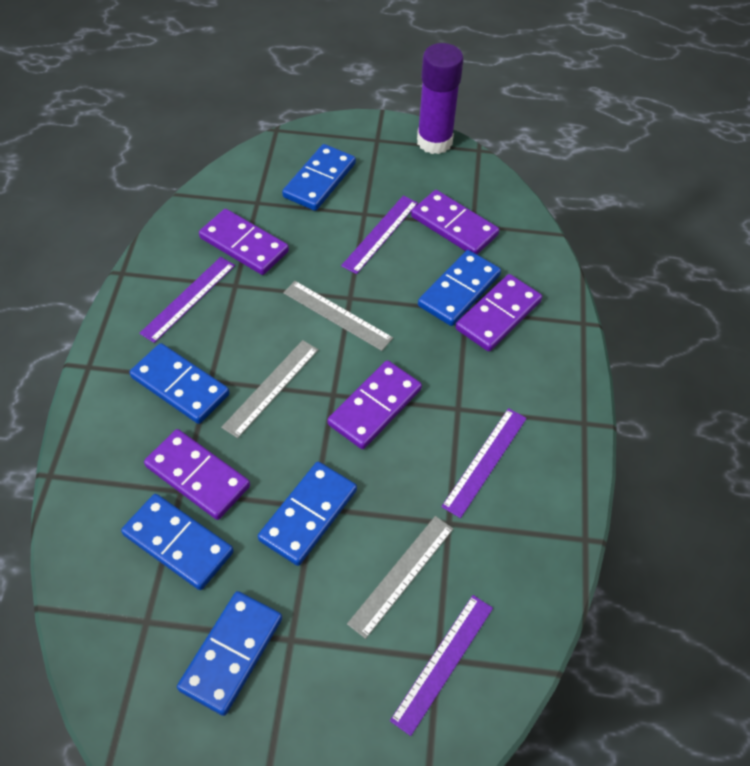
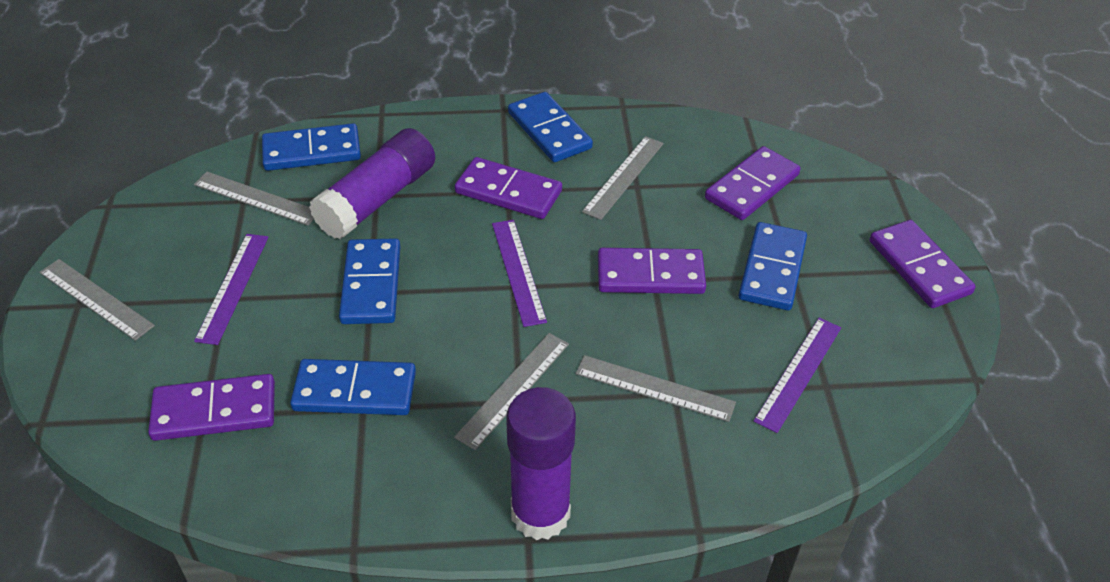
blue domino: [121,494,234,590] [129,343,230,424] [177,591,282,716] [258,462,357,566] [282,144,356,211] [418,250,501,326] = 6 -> [262,123,361,171] [290,359,416,415] [339,238,400,324] [508,92,593,162] [739,222,807,310] = 5
grey ruler: [221,340,318,438] [283,281,393,351] [347,516,453,639] = 3 -> [39,259,155,341] [194,172,314,226] [454,333,569,450] [576,355,736,422] [582,136,664,220] = 5
purple glue stick: [417,43,464,154] = 1 -> [309,128,435,239] [506,387,576,540] = 2
purple ruler: [139,257,235,343] [341,196,418,274] [390,595,493,736] [441,408,527,518] = 4 -> [194,234,269,345] [492,220,547,327] [754,318,841,433] = 3

